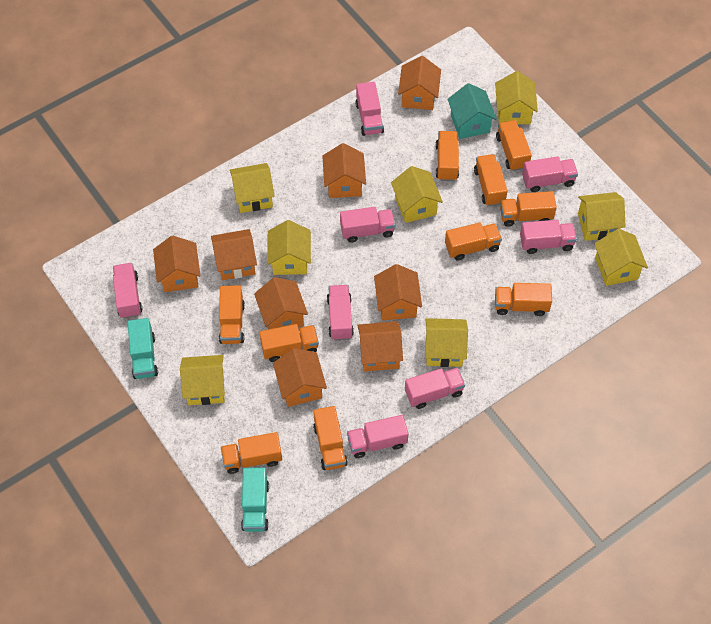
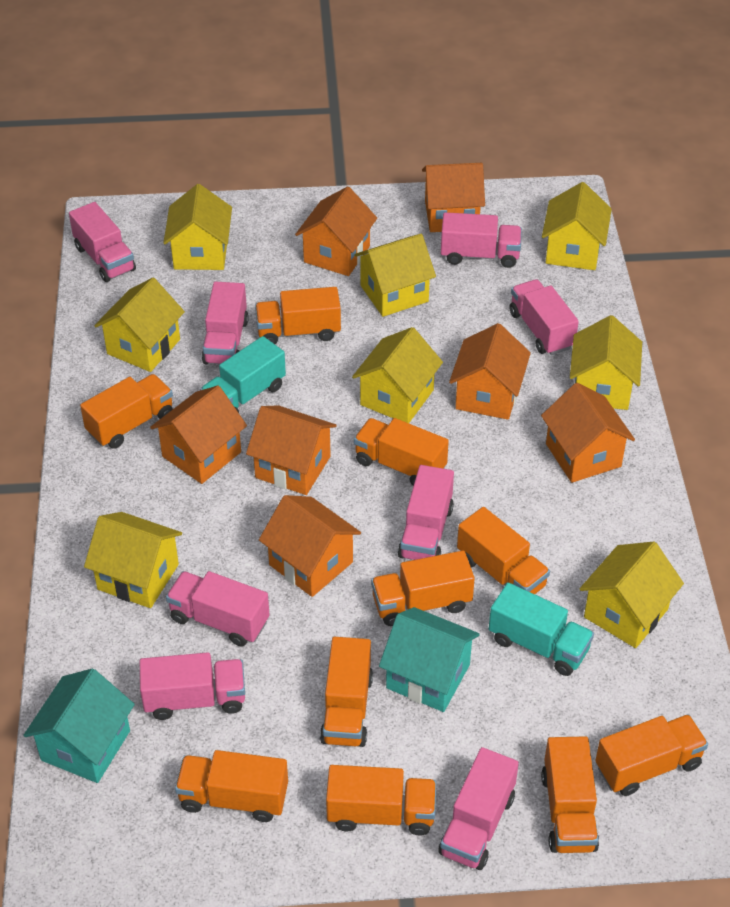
orange house: [153,236,200,292] [211,229,257,280] [254,277,308,329] [273,348,327,407] [322,143,366,198] [357,321,403,372] [374,264,422,320] [398,56,441,110] = 8 -> [150,386,247,484] [246,405,337,495] [259,495,361,597] [295,186,377,276] [422,163,485,232] [449,323,531,420] [541,383,635,483] = 7
turquoise house: [447,83,497,139] = 1 -> [23,668,135,783] [379,607,480,712] = 2

